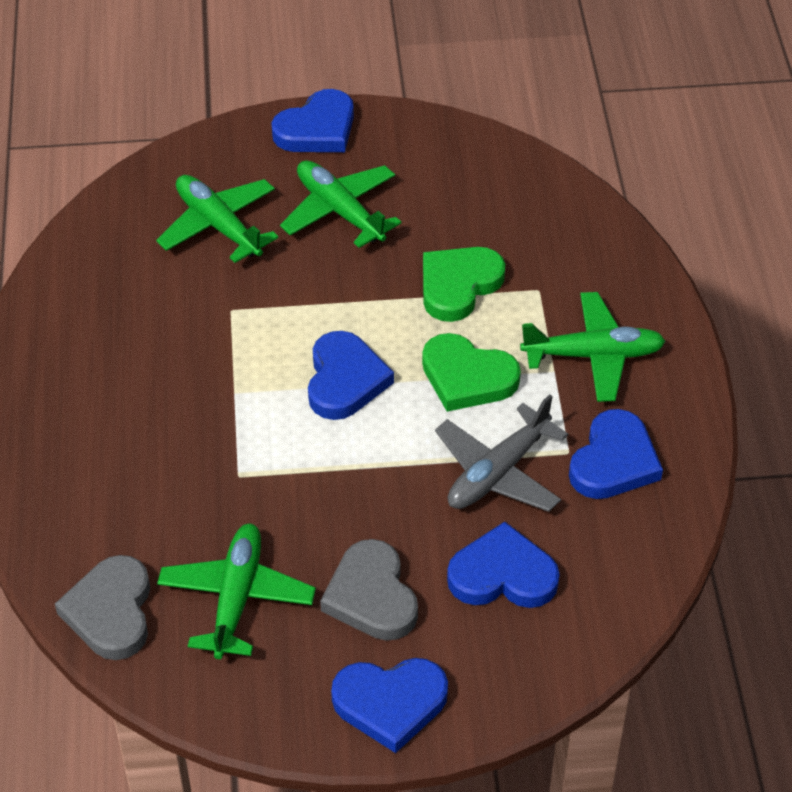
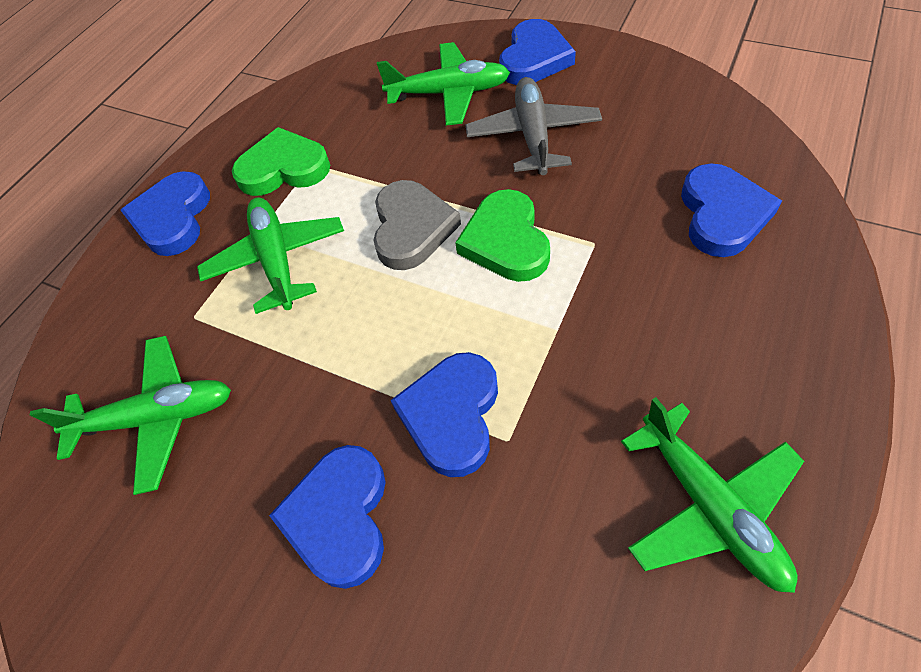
grey heart: [55,555,150,660] [320,539,418,641] = 2 -> [373,180,461,270] = 1

